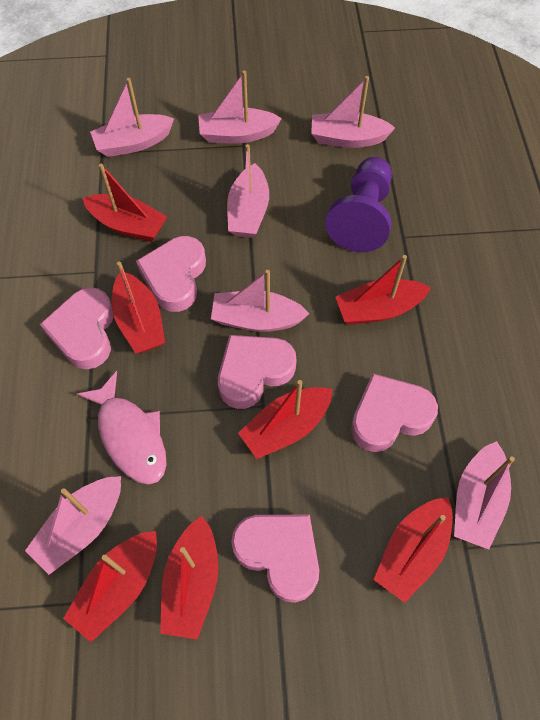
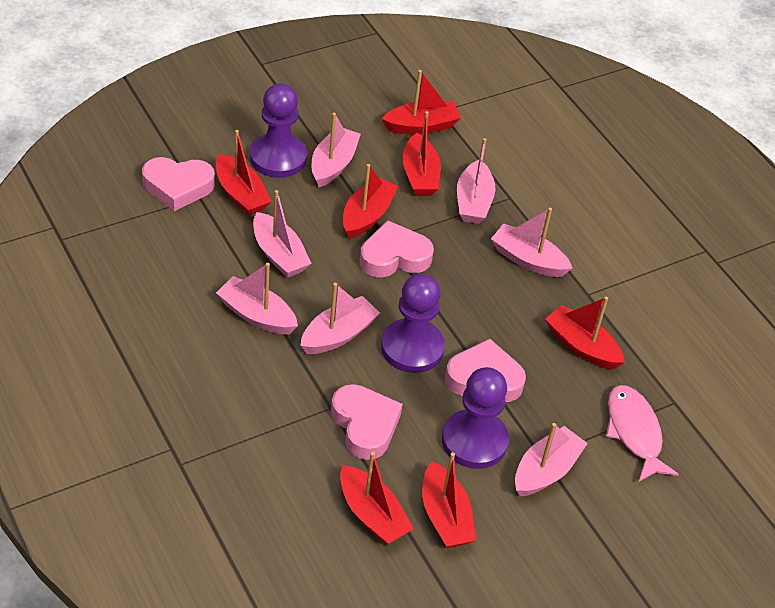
pink heart: [40,287,114,369] [136,236,206,312] [218,335,297,409] [231,515,319,603] [351,373,438,452] = 5 -> [142,157,215,211] [331,384,403,460] [360,220,434,277] [445,339,526,402] = 4
purple pawn: [325,157,392,252] = 1 -> [250,83,307,178] [381,274,445,373] [442,367,509,469] = 3

